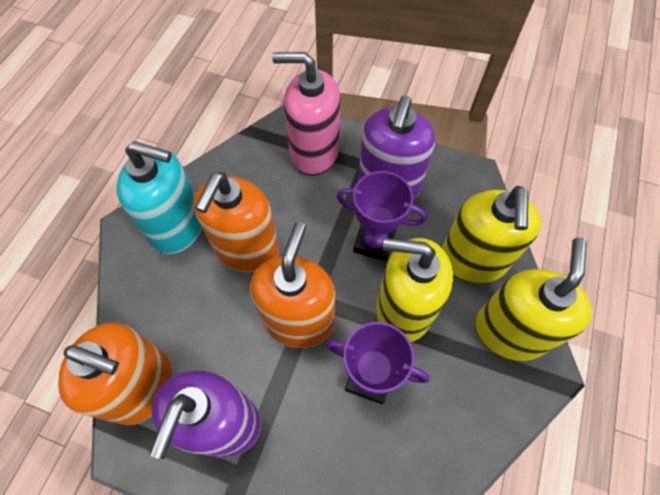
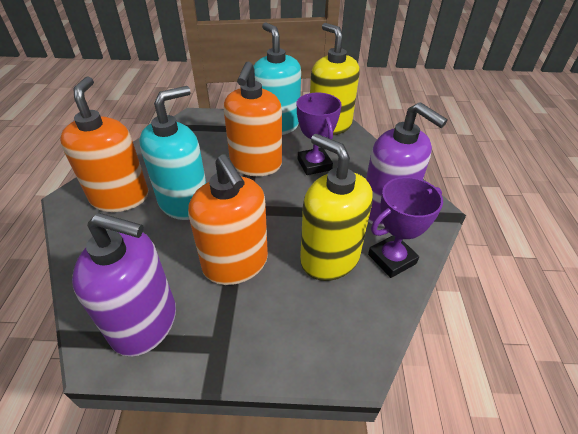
pink soap dispenser: [272,52,341,176] = 1 -> none = 0
turquoise soap dispenser: [116,141,202,254] = 1 -> [139,86,206,220] [253,22,301,135] = 2
yellow soap dispenser: [376,238,453,343] [441,186,541,284] [475,237,592,362] = 3 -> [300,134,373,281] [310,23,360,135] = 2

